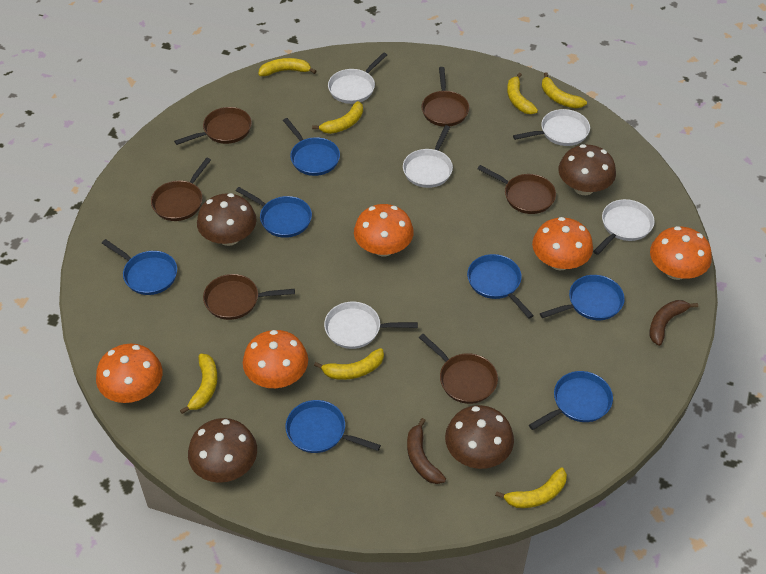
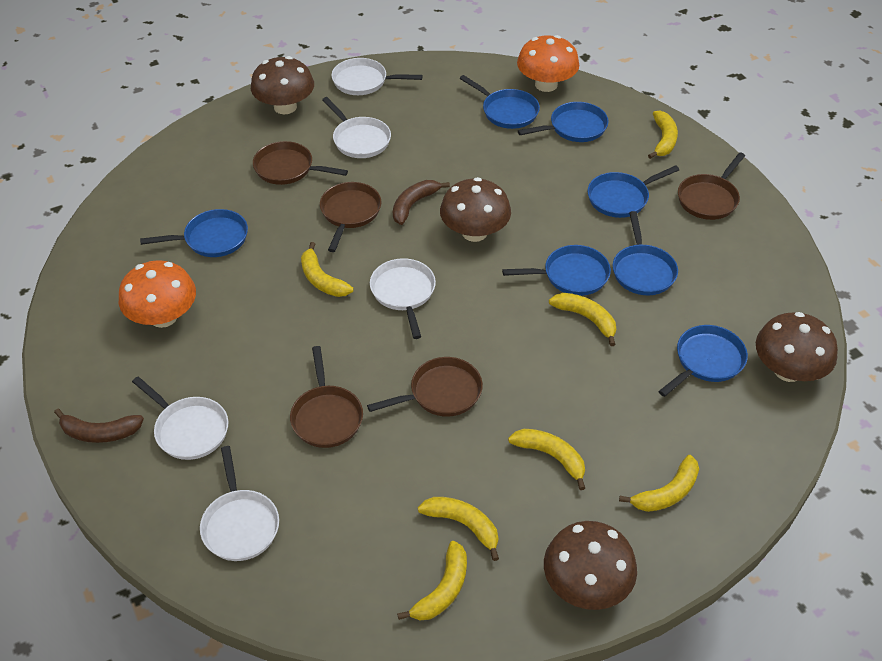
brown pan: [151,158,211,221] [174,107,252,145] [203,274,295,320] [419,334,498,404] [422,67,469,127] [478,165,556,214] = 6 -> [253,141,348,185] [290,346,363,448] [320,182,381,252] [367,357,483,417] [678,152,745,220] = 5
orange mushroom: [96,344,162,403] [243,330,308,388] [354,204,414,256] [532,217,593,271] [650,226,712,280] = 5 -> [119,260,196,328] [517,35,579,92] = 2

